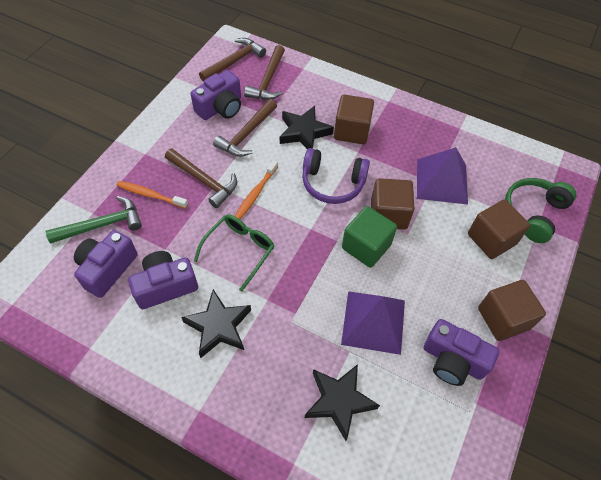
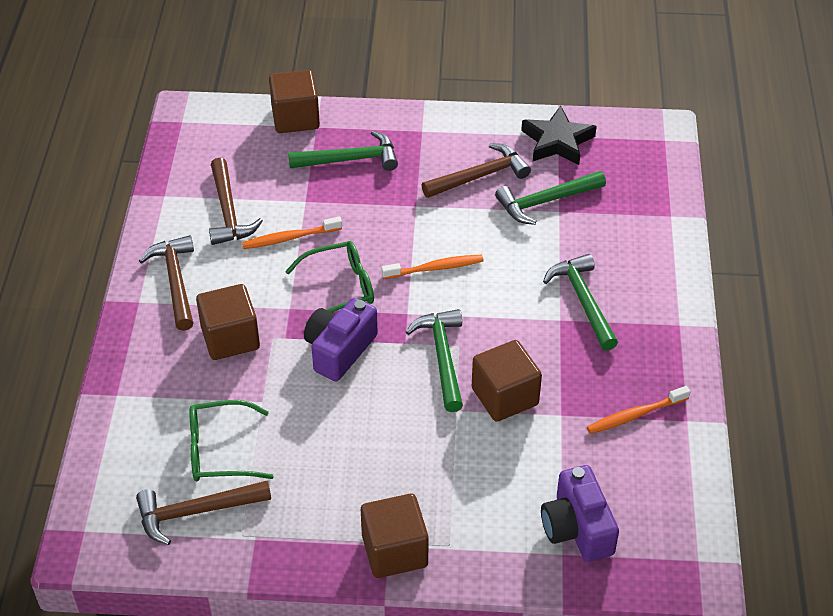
black star: [181,289,251,358] [280,106,334,149] [305,364,380,441] = 3 -> [521,106,597,165] = 1
green cube: [342,206,397,268] = 1 -> none = 0
green glasses: [194,215,275,292] = 1 -> [189,400,274,481] [285,241,374,324] = 2
green hammer: [46,196,142,244] = 1 -> [288,131,398,171] [406,309,463,412] [495,171,606,225] [543,254,618,351] = 4
green headphones: [505,178,576,243] = 1 -> none = 0
orange toothbrush: [117,181,188,209] [235,160,278,219] = 2 -> [242,217,342,249] [381,255,484,279] [587,386,690,434] = 3
purple camera: [74,230,138,298] [128,251,198,309] [191,70,241,120] [424,319,499,386] = 4 -> [304,298,378,381] [541,465,619,562] = 2
purple headphones: [302,148,370,204] = 1 -> none = 0
purple pyramid: [341,291,405,355] [417,147,468,205] = 2 -> none = 0

